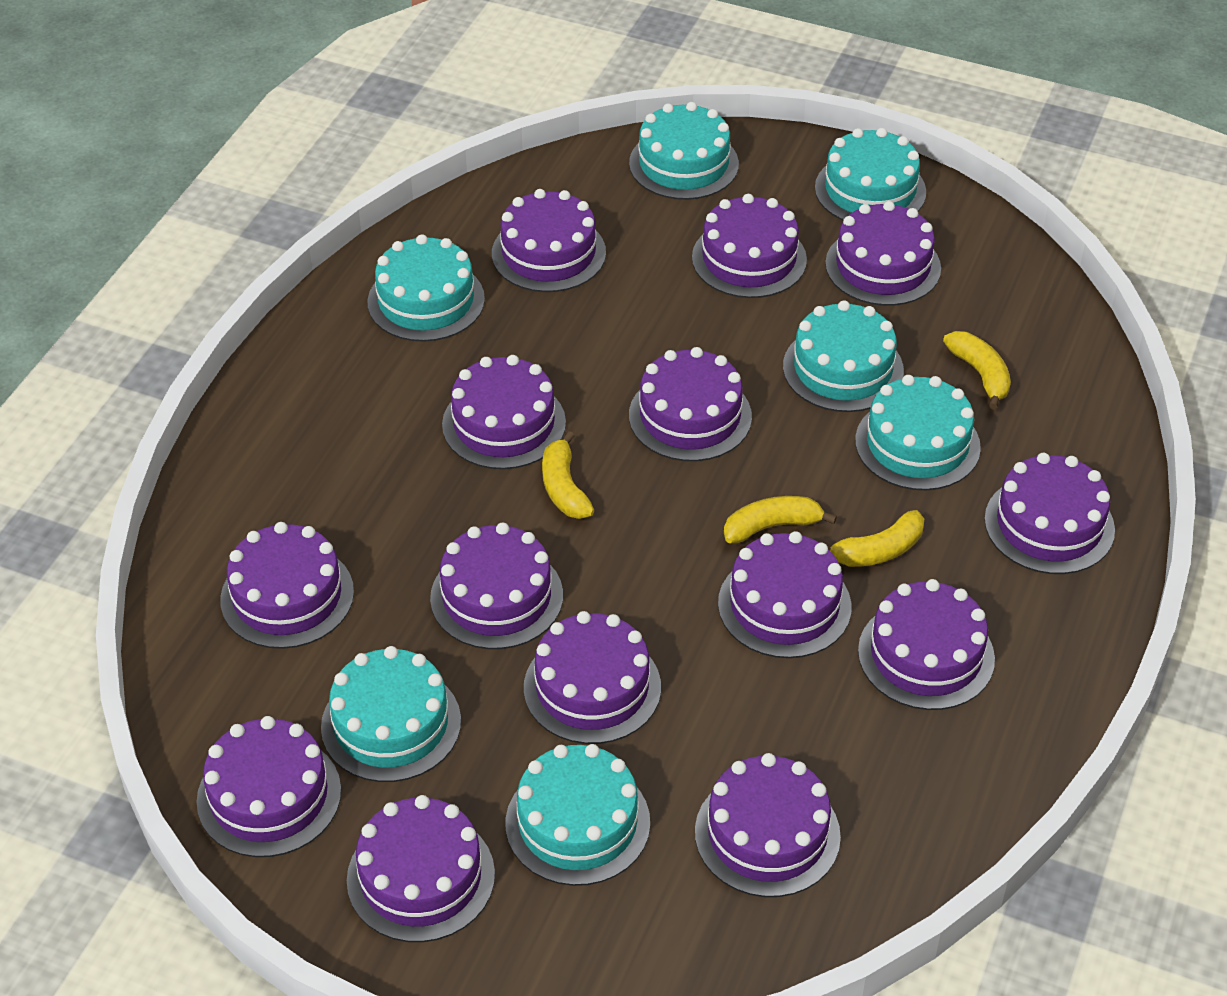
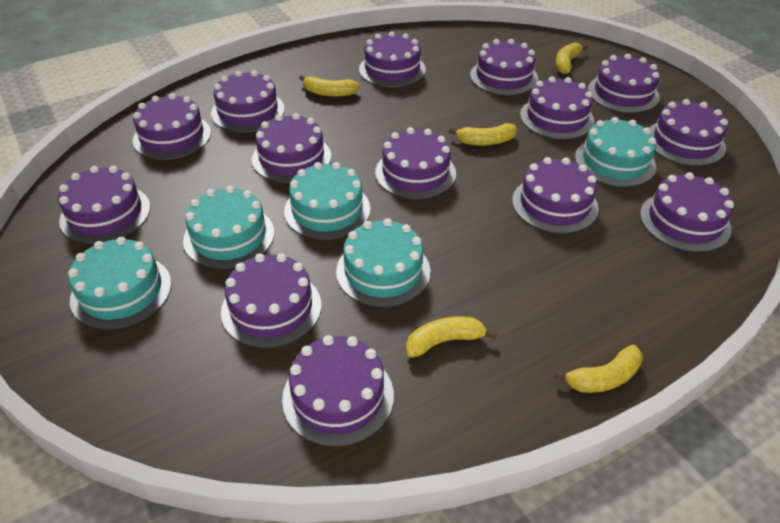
turquoise cake: [321,646,461,782] [367,234,485,342] [506,744,650,886] [629,102,739,200] [783,300,904,412] [815,128,926,220] [855,375,981,490] = 7 -> [68,237,172,330] [183,186,274,269] [284,162,371,240] [336,218,430,307] [575,117,657,187] = 5
yellow banana: [542,431,595,519] [724,496,837,543] [827,510,924,567] [943,331,1011,410] = 4 -> [299,75,360,97] [406,317,497,358] [449,123,517,146] [554,345,643,393] [555,42,588,74] = 5

